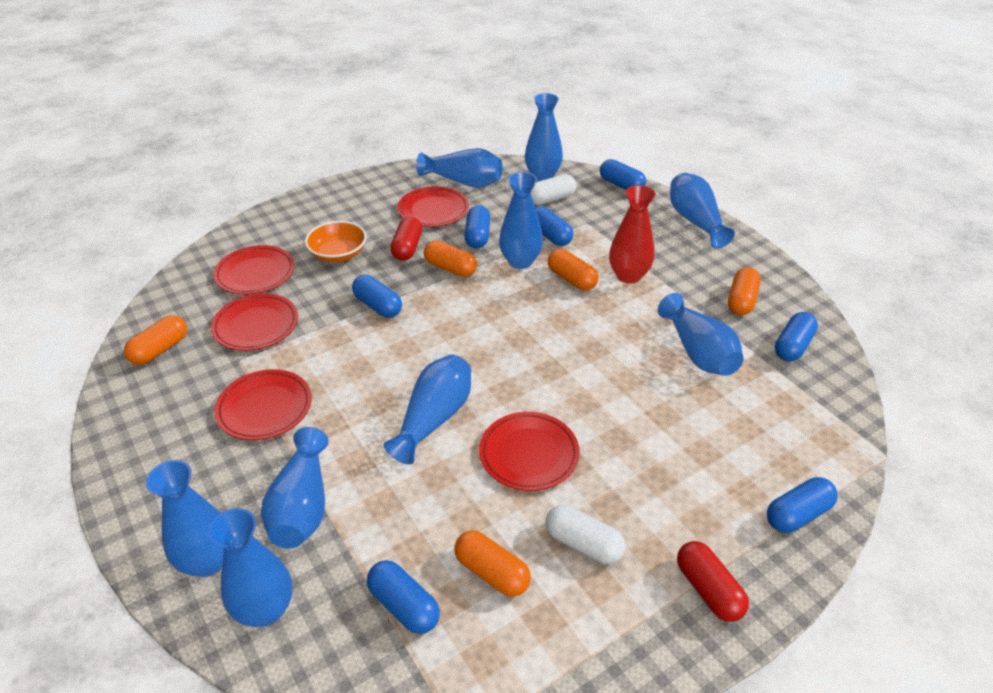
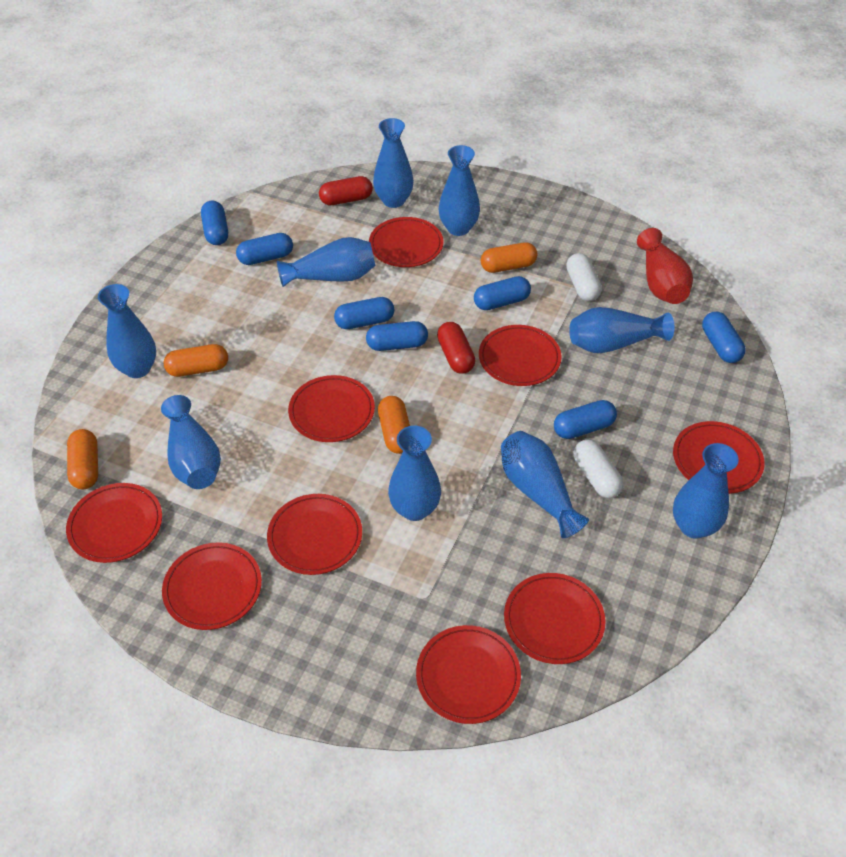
orange bowl: [305,221,367,262] = 1 -> none = 0
orange capsule: [124,315,187,365] [424,240,477,277] [454,530,531,597] [548,249,598,290] [728,267,761,315] = 5 -> [67,429,98,489] [164,344,228,377] [378,396,410,454] [481,242,537,273] = 4
red plate: [211,293,298,351] [214,245,295,295] [214,369,312,440] [398,186,469,227] [479,412,580,491] = 5 -> [66,483,162,563] [162,542,262,630] [267,494,362,575] [288,375,375,442] [369,217,443,267] [416,625,521,724] [479,325,562,386] [504,573,606,664] [673,421,765,494] = 9

